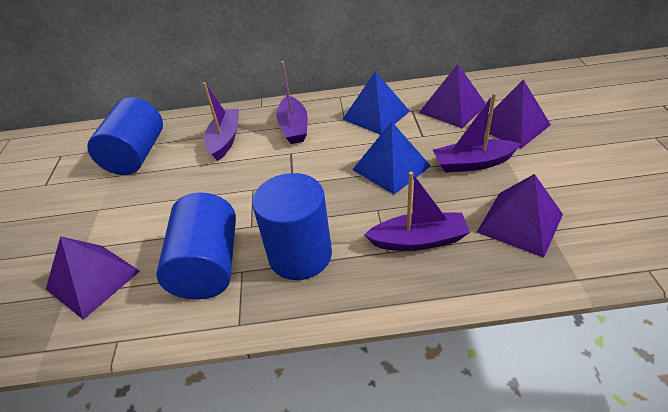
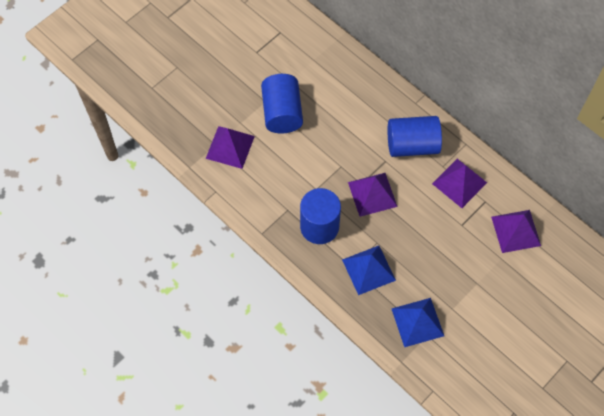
purple boat: [203,82,239,161] [276,61,308,144] [364,172,470,251] [433,93,521,173] = 4 -> none = 0

